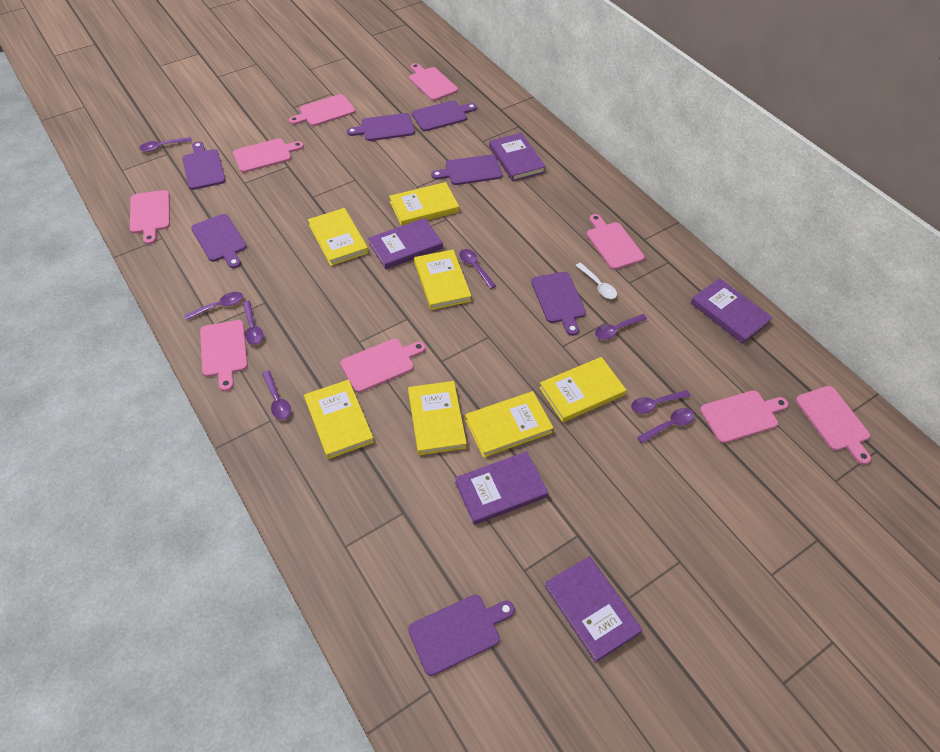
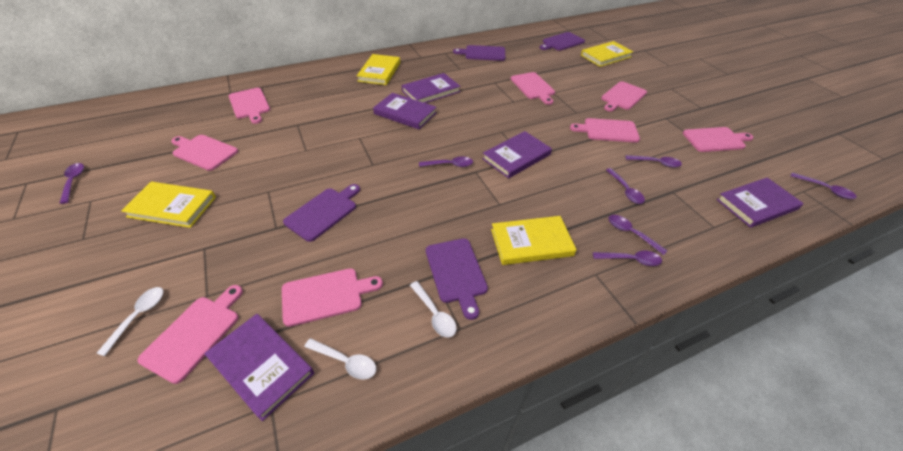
pink cutting board: [130,190,170,244] [200,320,248,391] [233,138,304,173] [289,94,355,126] [340,339,426,393] [409,63,458,101] [587,214,645,270] [700,390,788,443] [796,386,871,465] = 9 -> [137,285,243,384] [171,135,238,171] [229,88,270,124] [282,268,383,327] [511,72,555,105] [570,118,640,143] [601,81,647,112] [683,127,754,152] = 8
purple cutting board: [182,141,226,190] [191,214,247,268] [347,113,415,141] [408,595,515,676] [412,100,477,131] [431,154,503,185] [531,272,586,336] = 7 -> [283,184,360,242] [426,238,488,320] [453,45,505,61] [540,32,585,51] = 4
purple spoon: [139,137,192,152] [184,292,243,320] [243,301,263,345] [262,371,291,420] [459,249,496,289] [595,314,647,340] [631,390,691,414] [637,408,694,443] = 8 -> [59,163,84,204] [419,156,473,167] [593,251,662,266] [606,168,645,204] [609,215,668,255] [626,155,682,168] [790,172,857,199] = 7
white spoon: [575,262,617,299] = 1 -> [97,287,163,356] [304,338,376,380] [410,281,457,337] = 3
yellow book: [304,380,374,459] [308,208,368,266] [389,182,459,226] [408,381,467,455] [414,250,471,310] [465,391,553,458] [539,357,626,422] = 7 -> [121,182,216,228] [357,54,400,85] [491,216,577,265] [581,41,633,67] = 4

